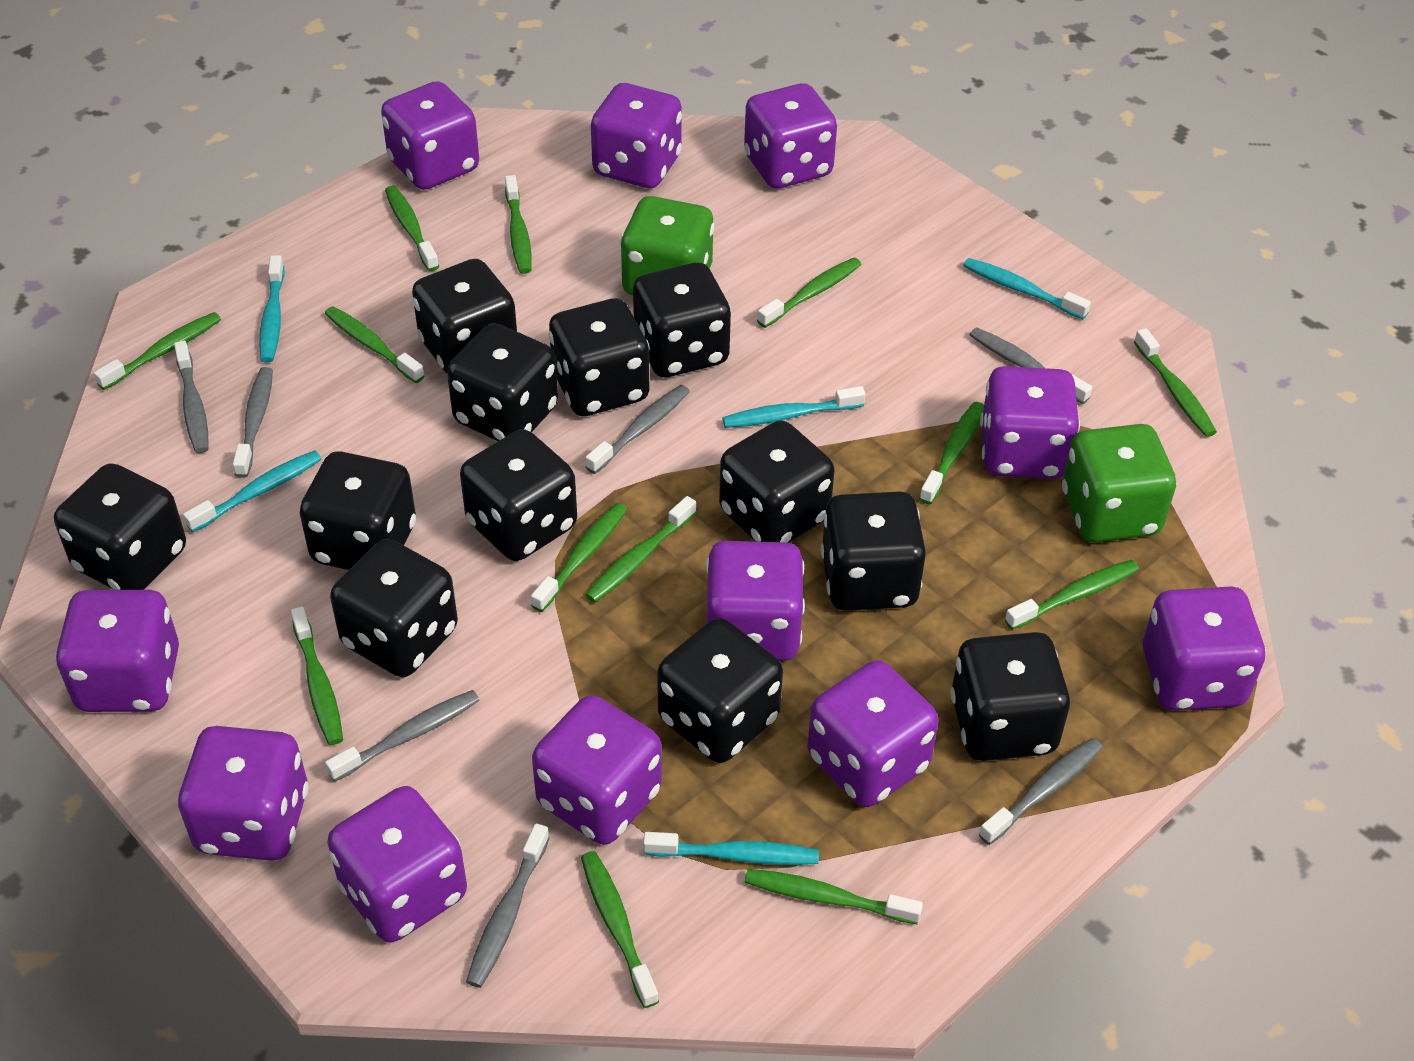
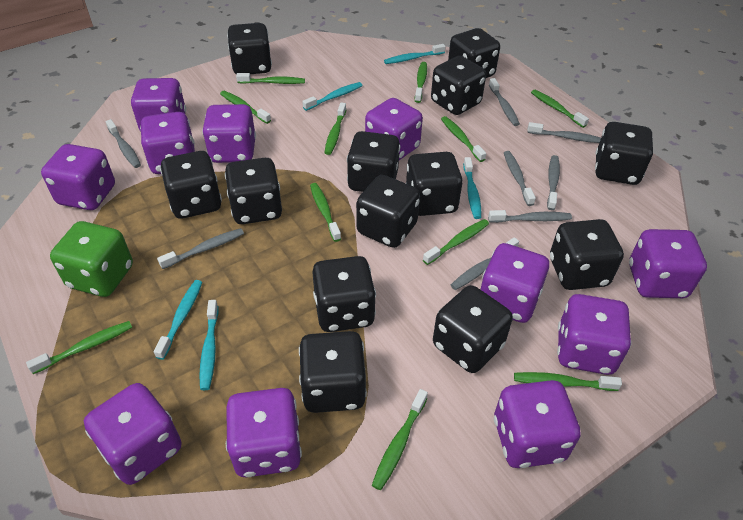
black dice: [54,463,186,590] [300,451,416,570] [330,539,458,677] [412,259,517,374] [447,323,558,441] [460,429,577,561] [548,298,650,416] [633,263,731,377] [657,618,783,763] [719,420,835,543] [821,491,926,611] [950,632,1070,761] = 12 -> [160,151,222,219] [225,158,282,224] [227,23,272,75] [299,331,367,413] [312,256,376,332] [347,131,400,192] [356,175,420,248] [406,152,463,216] [431,56,486,115] [433,285,513,373] [448,28,500,78] [550,219,624,290] [595,122,653,185] = 13
green dice: [620,196,714,296] [1062,424,1176,542] = 2 -> [50,221,133,297] = 1
green toothbrush: [94,312,221,390] [291,606,343,745] [325,306,424,383] [385,185,439,271] [505,175,532,274] [531,503,627,612] [581,851,659,1008] [585,496,697,603] [744,869,923,924] [757,258,862,328] [919,402,984,504] [1005,560,1139,630] [1134,328,1217,437] = 13 -> [26,321,132,374] [220,91,271,124] [236,73,305,84] [310,183,341,242] [325,103,346,155] [372,389,428,490] [415,62,427,103] [423,219,489,265] [441,116,486,162] [514,372,622,391] [531,90,589,128] = 11
grey toothbrush: [174,341,209,453] [233,367,273,478] [325,690,480,782] [466,823,550,988] [585,385,690,474] [970,327,1092,404] [979,738,1102,845] = 7 -> [106,119,141,168] [157,228,244,269] [451,237,519,290] [488,210,572,223] [489,78,520,126] [504,151,536,206] [527,122,601,143] [547,155,560,210] = 8

